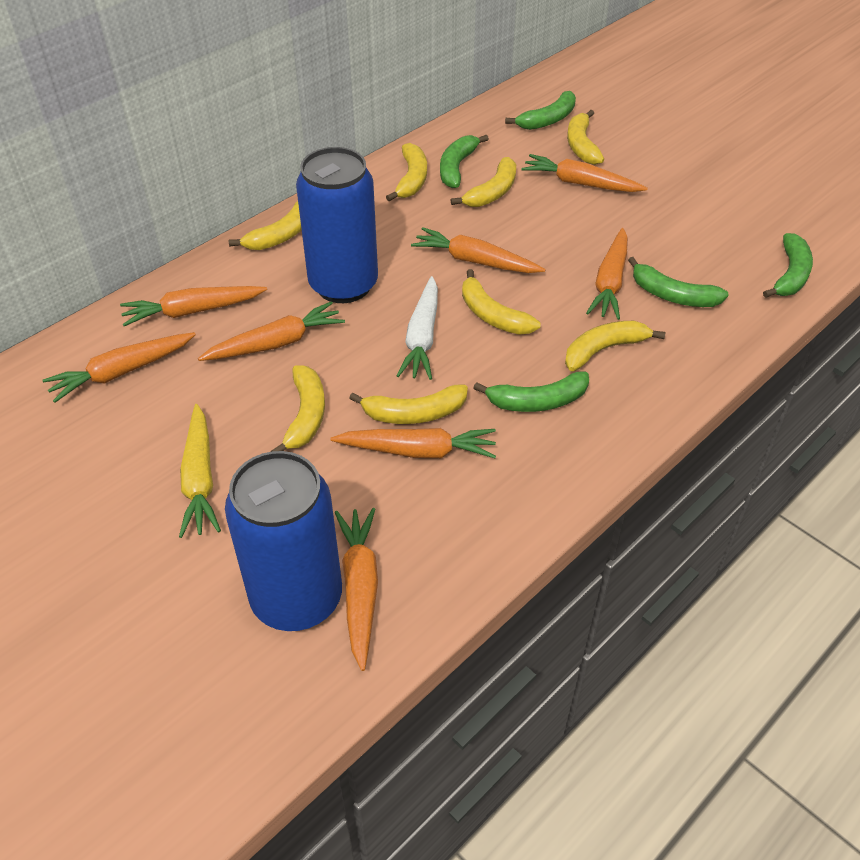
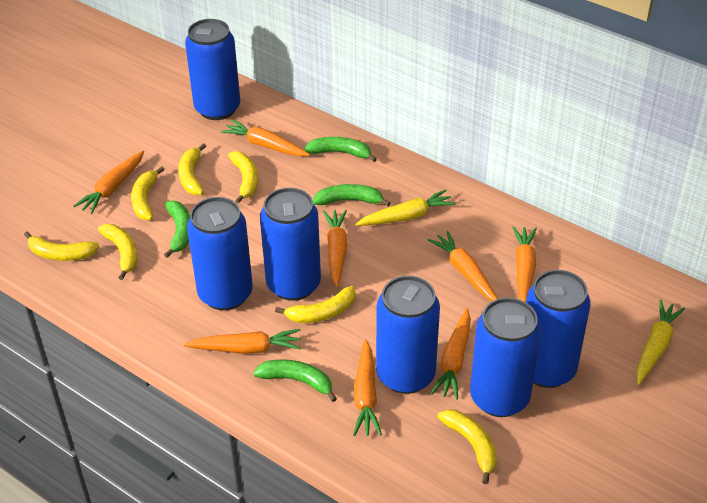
blue can: [225,451,342,631] [296,147,378,303] = 2 -> [185,19,240,120] [187,197,253,310] [260,188,321,301] [376,276,440,394] [470,298,541,417] [526,270,591,388] = 6
green banana: [440,135,489,188] [473,371,589,412] [505,91,576,130] [628,257,729,307] [763,233,813,298] = 5 -> [164,200,190,258] [253,359,337,402] [304,137,377,162] [313,184,391,206] = 4
white carrot: [396,276,438,380] = 1 -> none = 0
yellow banana: [229,201,302,250] [271,365,325,452] [349,384,468,424] [386,143,427,201] [451,157,516,207] [462,269,541,335] [565,321,666,371] [567,110,604,165] = 8 -> [24,232,100,261] [98,224,138,280] [131,166,165,220] [178,143,206,195] [228,151,258,204] [275,286,356,323] [437,409,497,484] = 7
yellow carrot: [179,404,221,538] = 1 -> [355,189,456,226] [636,299,685,385] = 2

